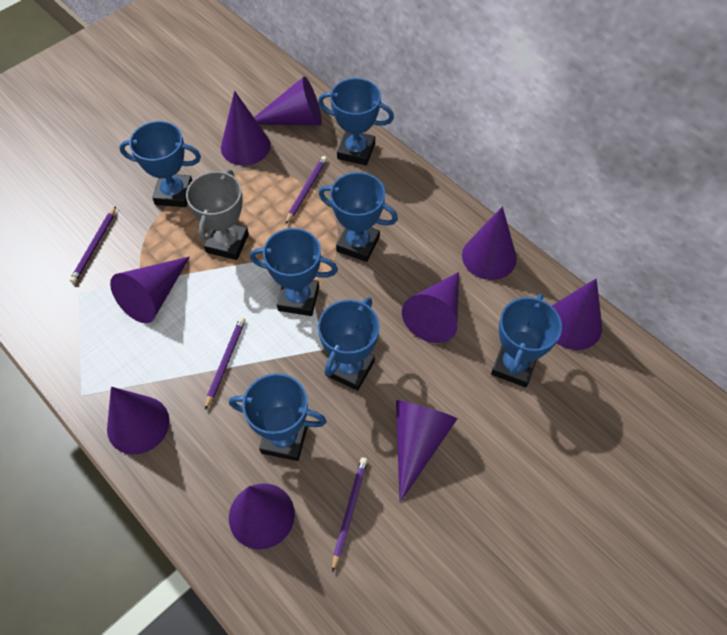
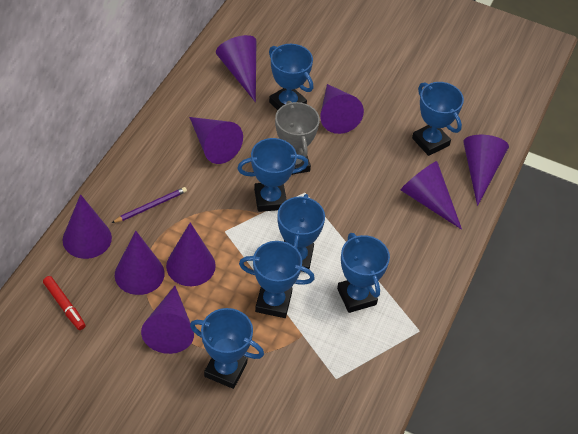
purple pencil: [70,206,116,283] [205,317,246,410] [285,156,327,224] [332,458,368,573] = 4 -> [112,187,187,223] = 1
red marker: none = 0 -> [43,276,86,330] = 1

